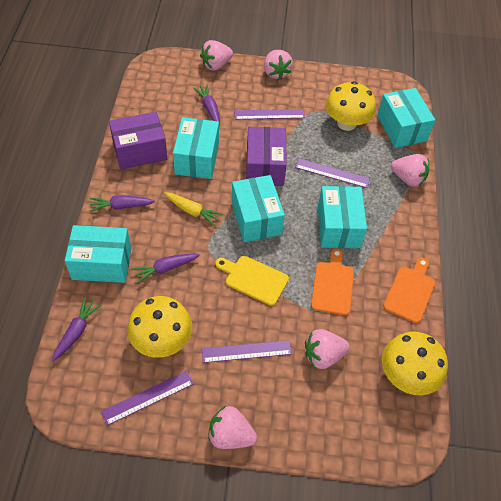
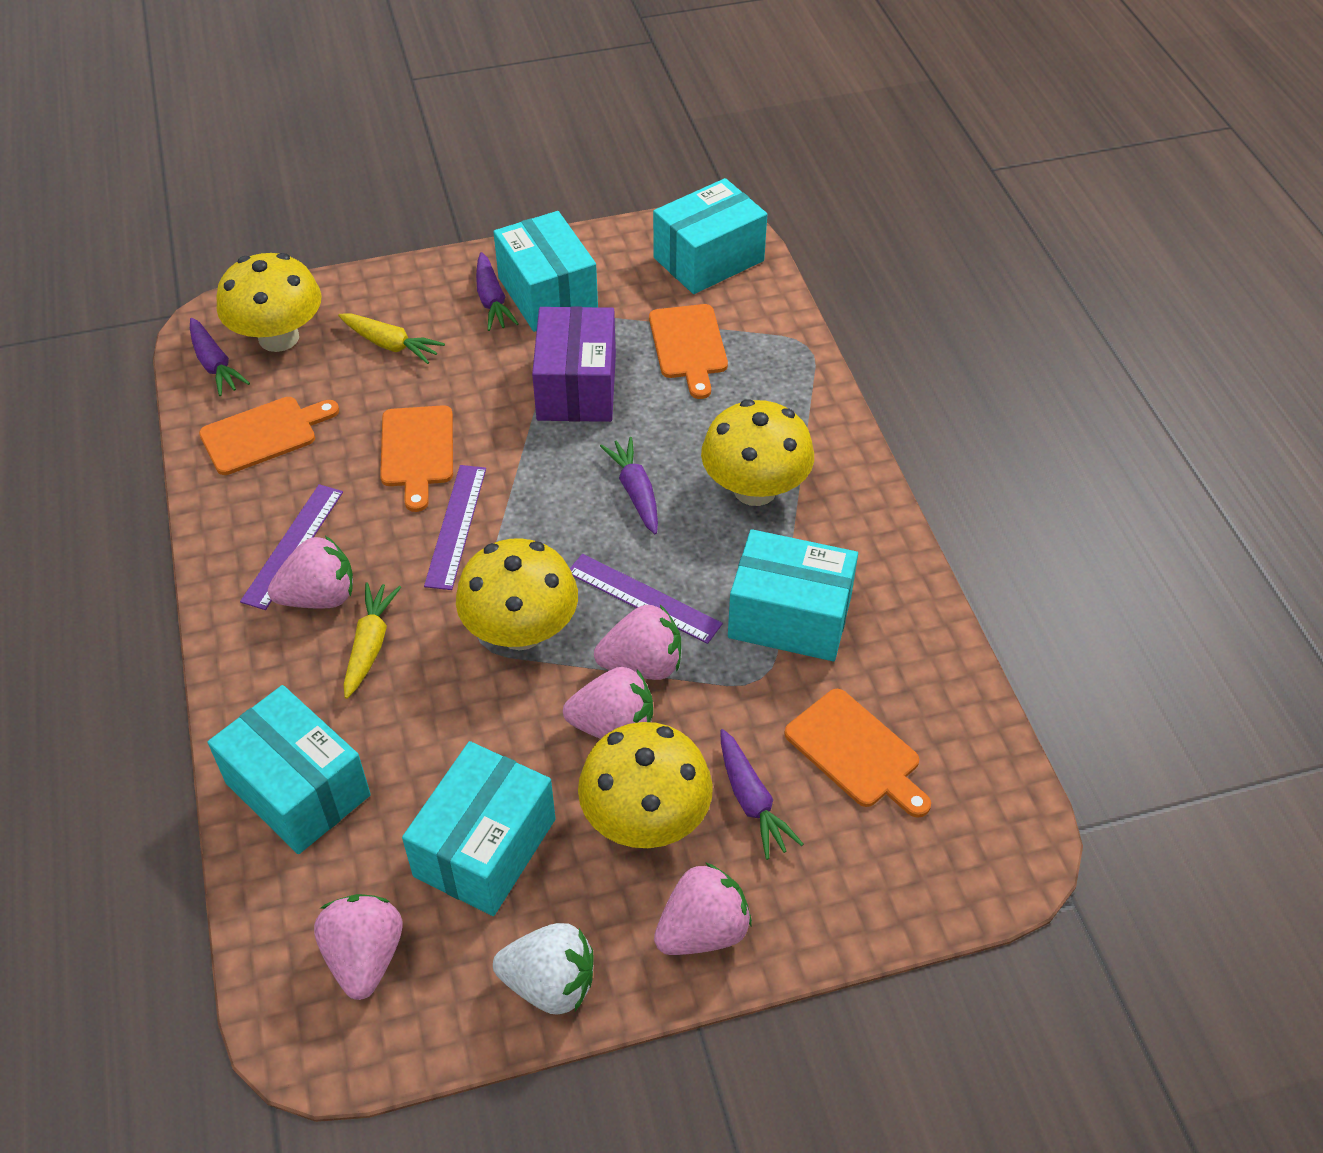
orange cutting board: [311,249,354,315] [383,258,436,323] = 2 -> [199,397,339,475] [380,405,453,512] [649,304,728,399] [784,689,931,818] = 4
purple box: [109,112,167,170] [246,127,287,186] = 2 -> [532,306,616,422] = 1
purple ruler: [101,371,193,426] [202,340,292,363] [234,109,305,120] [295,158,370,188] = 4 -> [240,484,343,610] [424,465,486,590] [570,554,723,644] = 3
white strawberry: none = 0 -> [493,923,593,1014] = 1
yellow carrot: [164,192,223,226] = 1 -> [338,313,445,364] [343,582,401,699] = 2
yellow cutting board: [215,256,289,306] = 1 -> none = 0
yellow mushroom: [127,296,192,358] [326,81,376,131] [382,331,448,395] = 3 -> [216,253,322,352] [456,538,578,651] [578,722,713,848] [701,399,814,506] = 4

